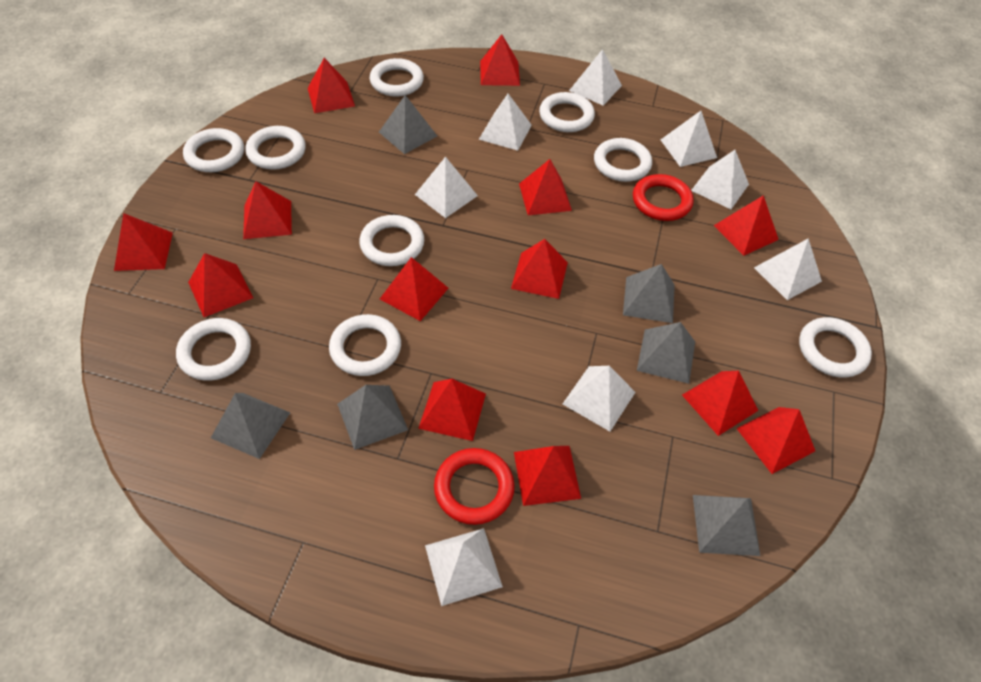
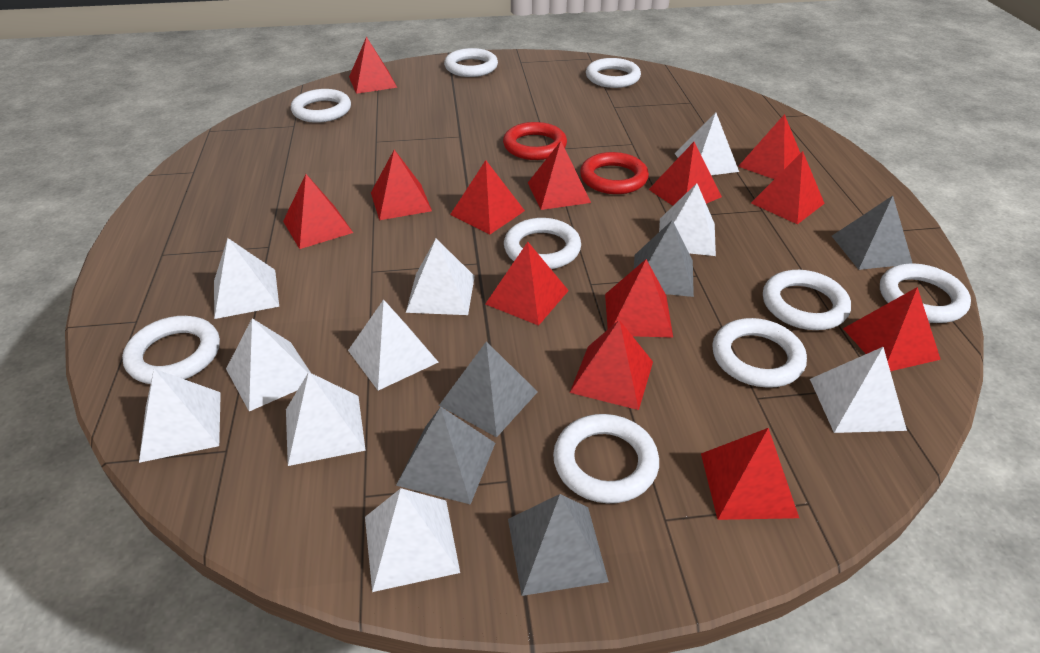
grey pyramid: [211,393,291,459] [337,385,408,450] [379,95,437,154] [623,264,675,323] [637,322,695,384] [693,495,760,556] = 6 -> [396,407,495,505] [439,341,537,437] [508,494,609,596] [634,220,694,297] [832,196,912,270] = 5
white pyramid: [415,157,478,218] [425,528,503,606] [479,94,532,151] [563,366,635,431] [569,49,622,106] [661,111,717,167] [691,150,749,209] [754,238,822,300] = 8 -> [139,369,221,463] [214,238,279,319] [226,318,311,411] [286,372,366,466] [348,299,438,390] [365,488,460,592] [406,239,475,315] [659,183,716,256] [674,112,739,175] [810,347,907,433] = 10

